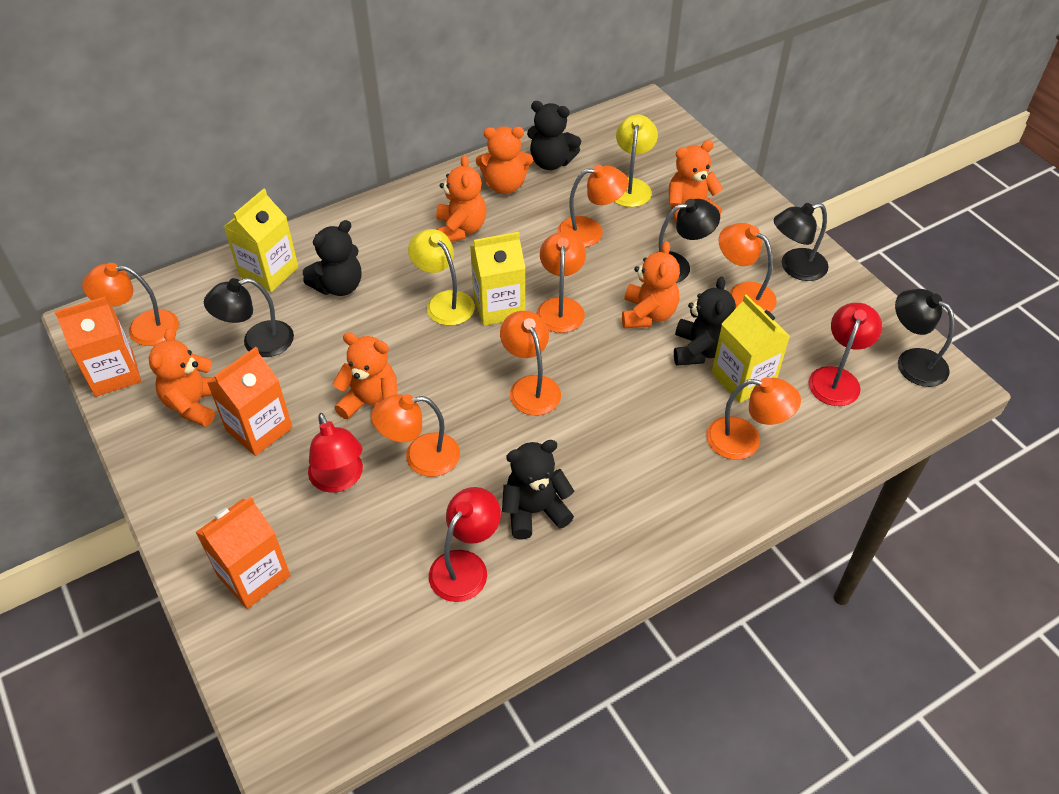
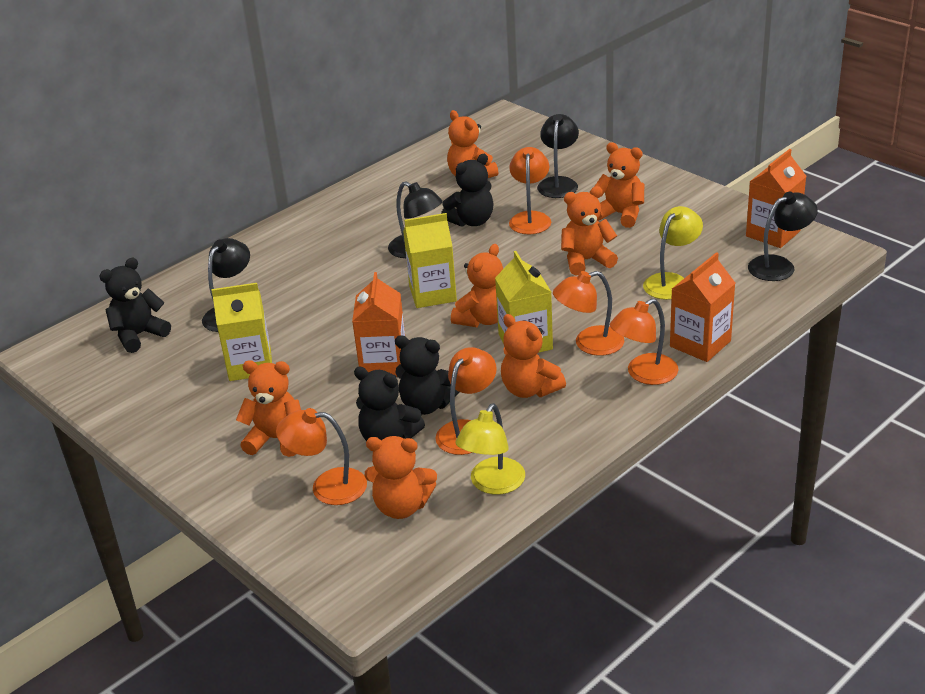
orange lamp: [82,263,179,346] [371,394,460,477] [500,311,561,415] [536,232,586,333] [558,165,629,247] [707,377,801,460] [719,223,777,312] = 7 -> [276,408,367,505] [435,347,497,455] [509,147,551,234] [553,271,624,356] [610,298,678,385] = 5
orange teddy bear: [149,328,215,427] [332,332,397,427] [436,155,486,242] [476,126,533,194] [622,241,680,328] [669,140,723,222] = 6 -> [236,360,301,457] [365,436,437,519] [447,110,498,178] [451,244,503,327] [501,314,566,398] [561,186,618,275] [594,142,644,228] = 7
red lamp: [308,413,363,493] [429,487,501,602] [809,303,882,406] = 3 -> none = 0

